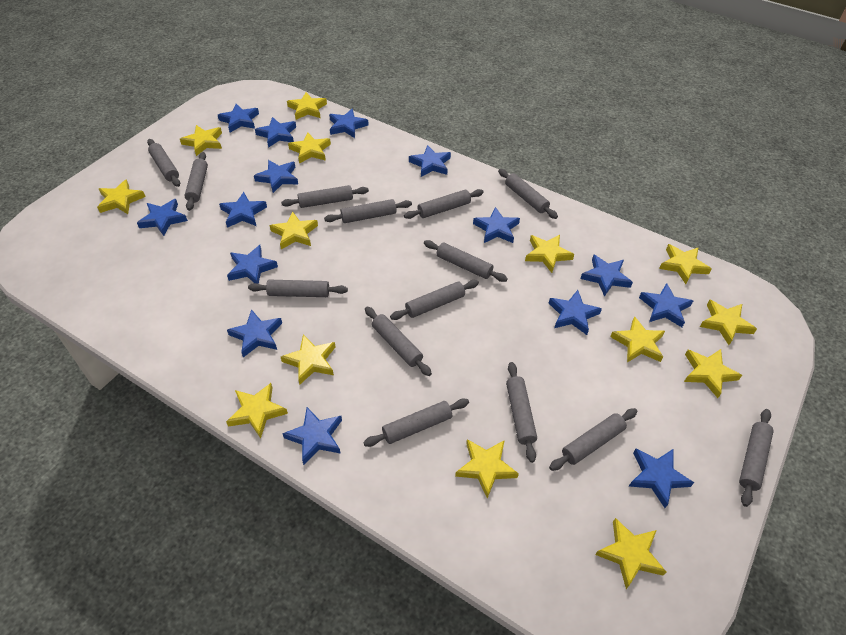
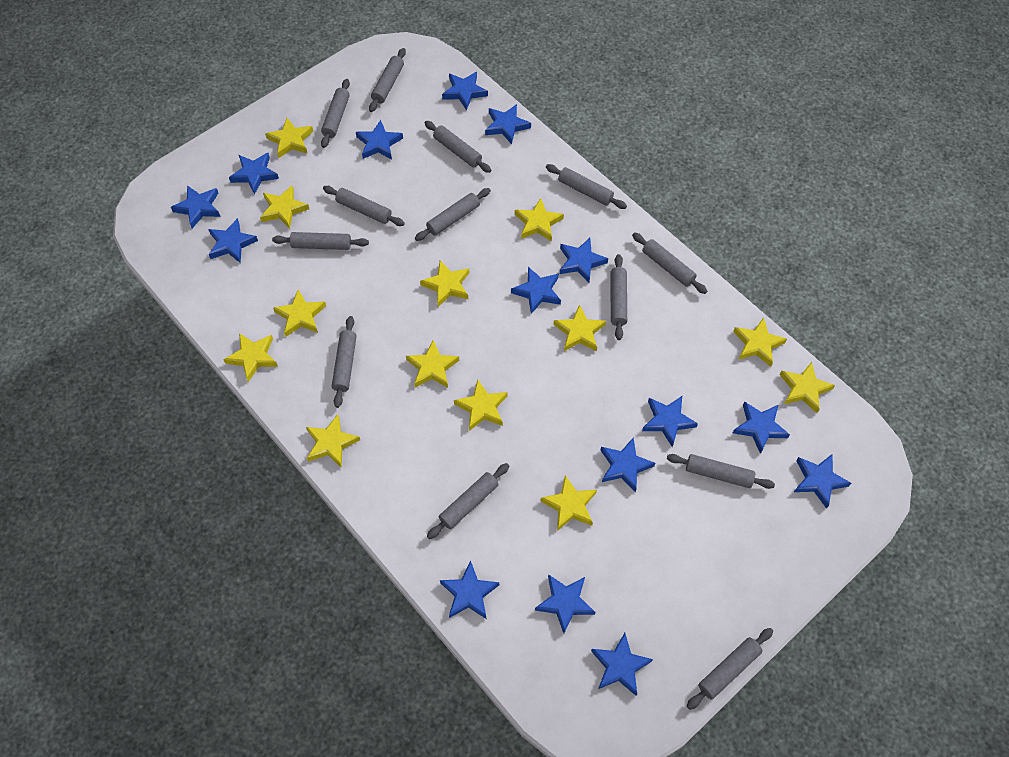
grey rolling pin: [147,139,180,187] [184,152,208,211] [248,280,348,297] [281,185,369,208] [324,199,412,223] [363,398,469,447] [365,307,432,376] [390,280,479,320] [404,189,484,219] [424,240,508,282] [498,169,558,219] [506,362,537,463] [549,408,638,471] [739,409,774,507] = 14 -> [272,232,369,250] [321,79,350,148] [323,186,405,226] [332,316,357,408] [369,48,406,112] [415,188,491,241] [425,121,491,173] [427,463,509,539] [546,164,627,209] [611,254,627,340] [632,232,707,294] [667,454,775,489] [687,628,773,710] = 13
yellow star: [97,179,145,214] [180,125,222,156] [226,383,288,439] [270,211,318,249] [281,334,335,385] [287,92,327,120] [288,133,331,164] [455,439,519,498] [525,235,574,273] [595,518,666,589] [610,316,665,362] [659,244,712,284] [684,349,742,398] [700,300,757,345] = 14 -> [223,333,278,382] [260,185,309,229] [265,118,313,158] [273,290,326,337] [306,414,360,468] [406,340,459,388] [420,261,469,307] [454,379,508,431] [515,198,564,242] [541,475,597,531] [553,304,606,352] [733,317,787,367] [780,362,835,413] = 13

